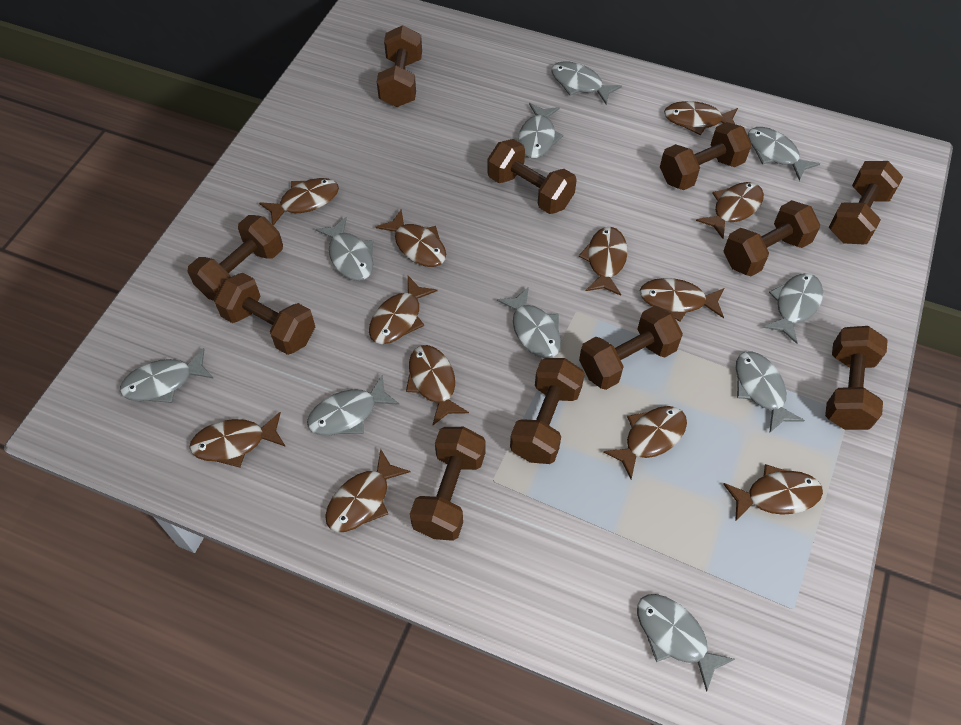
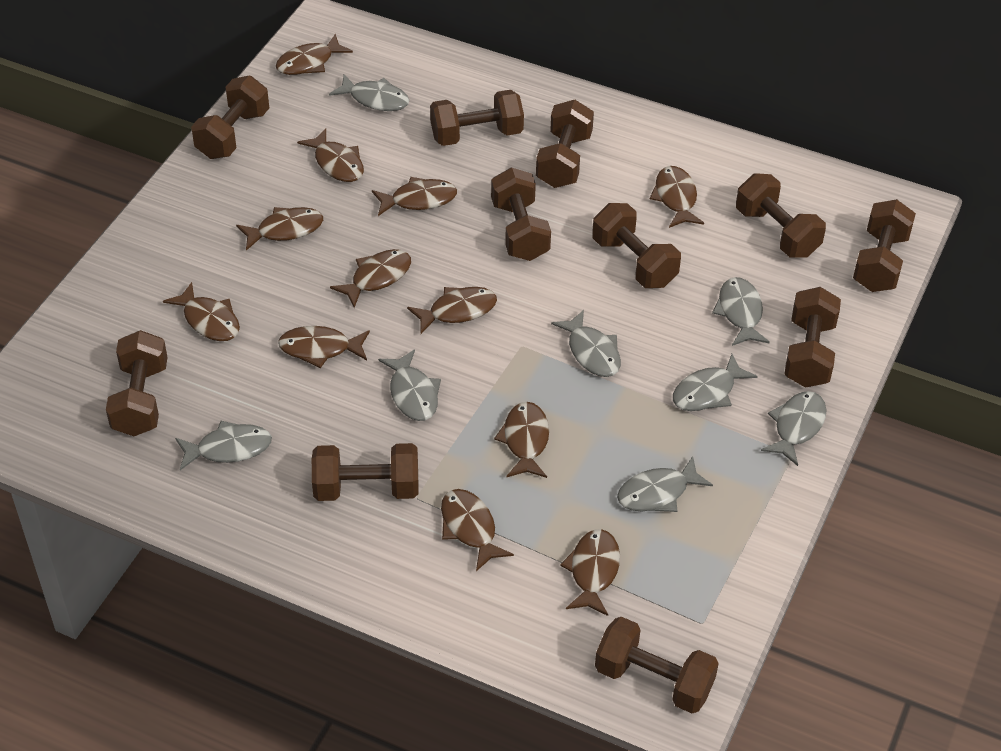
grey fish: [120,348,214,403] [307,375,400,435] [315,217,373,281] [497,287,561,358] [518,103,563,158] [551,61,622,104] [637,594,735,692] [736,351,805,432] [748,127,820,181] [763,273,823,344] = 10 -> [175,421,272,470] [329,74,409,111] [378,349,441,421] [551,310,621,377] [617,456,713,512] [673,354,758,411] [712,277,770,346] [761,391,826,466] = 8

